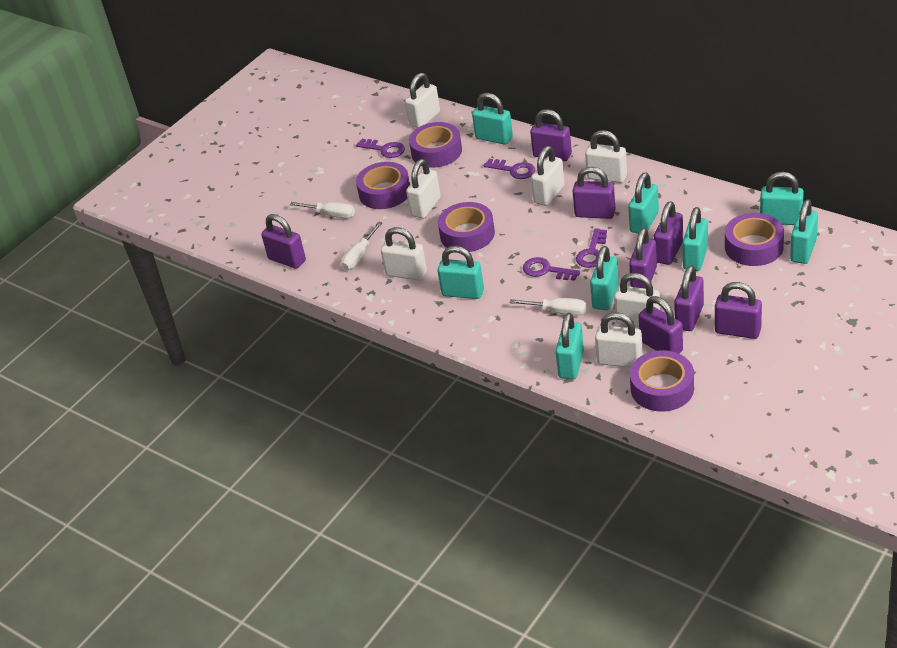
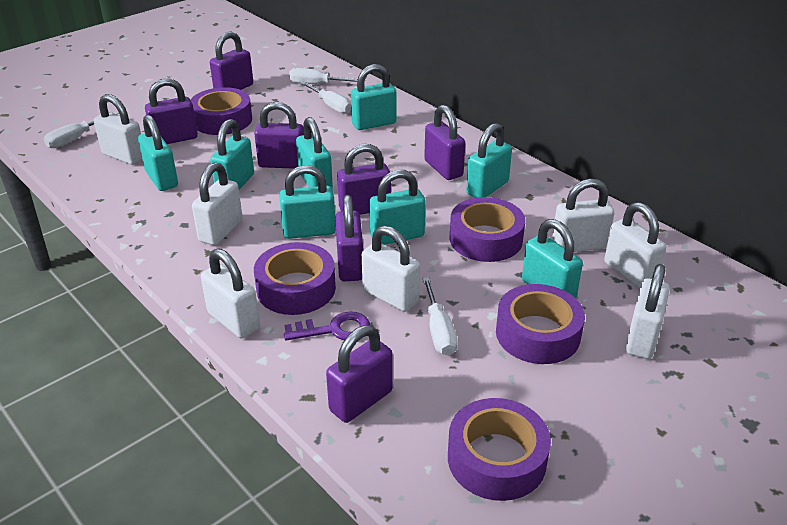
purple key: [356,139,405,158] [484,159,535,179] [523,257,580,281] [576,228,607,268] = 4 -> [284,311,370,340] = 1
purple padlock: [261,214,306,269] [530,109,572,161] [573,167,615,219] [629,228,657,289] [639,296,683,354] [654,201,683,265] [674,265,704,331] [715,282,762,339] = 8 -> [145,78,198,144] [210,32,253,90] [254,102,304,169] [326,325,393,423] [335,195,363,281] [337,144,391,215] [424,105,465,180] = 7
white screwdriver: [290,202,355,218] [341,221,382,270] [509,298,586,316] = 3 -> [44,112,119,148] [289,68,358,84] [300,81,351,114] [422,277,458,356] = 4

